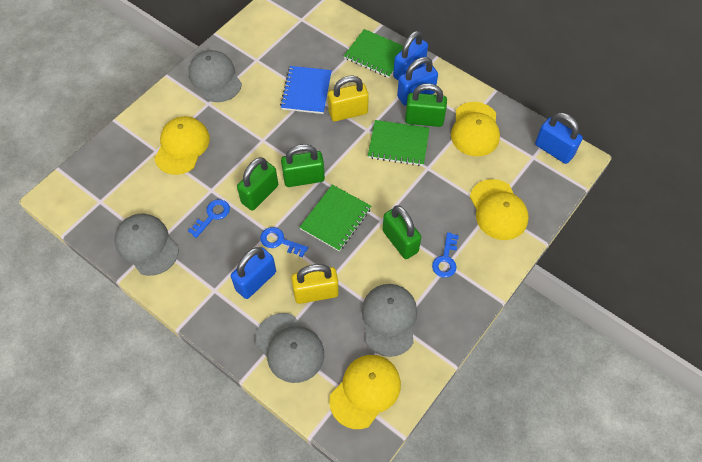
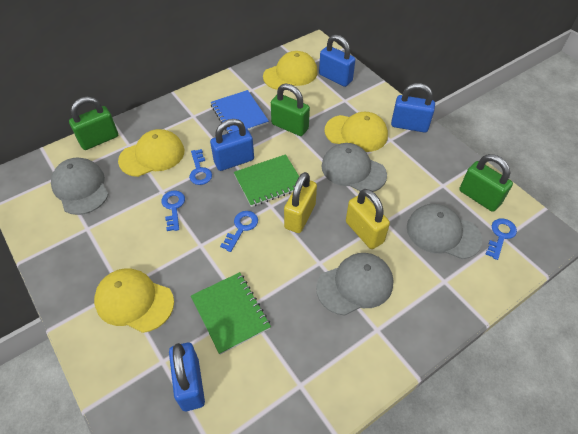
blue key: [188,199,230,238] [260,227,308,257] [432,232,459,278] = 3 -> [161,191,185,231] [189,149,212,185] [220,211,258,252] [486,218,517,260] = 4
green notebook: [299,185,371,251] [344,29,403,78] [368,120,430,166] = 3 -> [191,272,271,355] [234,154,299,207] = 2
green padlock: [237,157,278,210] [281,144,325,187] [383,205,421,259] [405,83,447,127] = 4 -> [69,97,118,150] [271,84,310,136] [459,154,513,212] = 3

